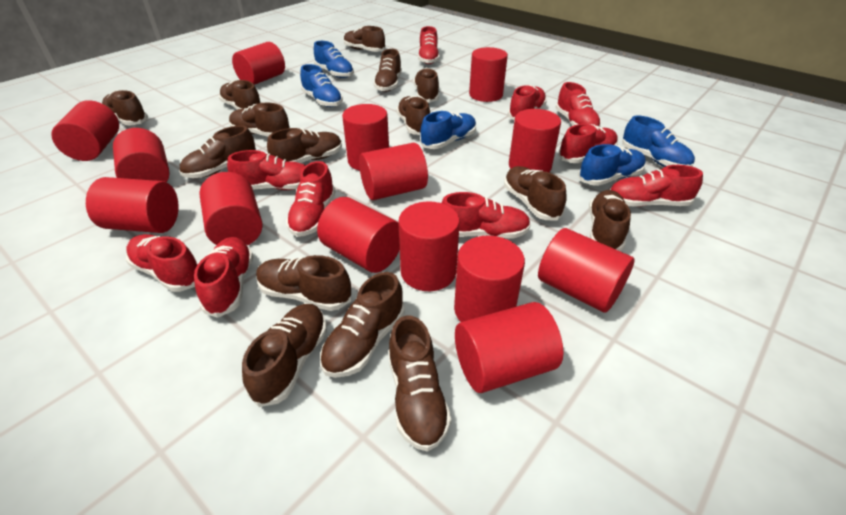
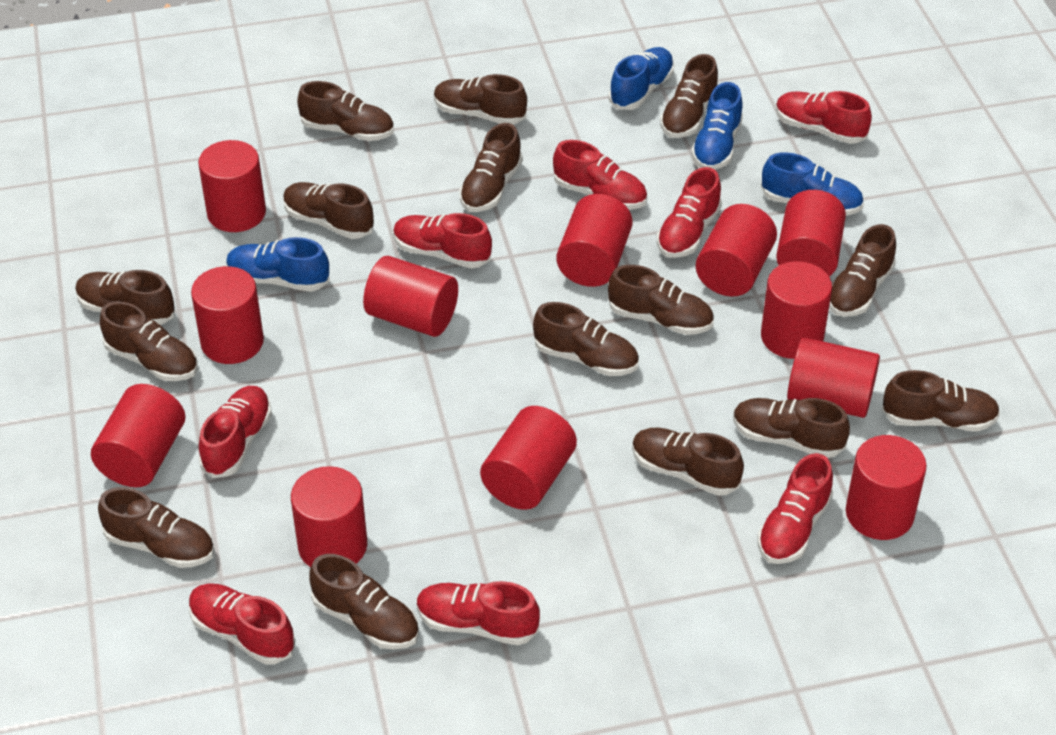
blue shoe: [300,64,343,107] [314,41,354,78] [420,111,476,149] [578,144,646,186] [622,116,695,167] = 5 -> [226,237,330,292] [609,47,674,110] [691,82,743,169] [761,153,864,216] = 4
red cylinder: [52,100,119,161] [86,177,179,233] [113,128,170,182] [199,172,262,245] [232,42,285,85] [317,197,400,273] [342,104,389,171] [359,143,428,200] [398,201,460,291] [454,236,525,322] [455,302,563,393] [469,47,508,102] [509,109,561,172] [538,228,634,313] = 14 -> [91,384,185,487] [191,266,264,364] [198,140,266,232] [291,466,367,567] [363,256,458,337] [480,406,577,510] [556,194,633,287] [696,204,777,297] [761,261,832,359] [776,190,846,277] [787,337,880,418] [846,435,927,540] = 12
red shoe: [126,234,198,292] [194,237,253,318] [227,150,306,190] [286,161,336,237] [418,26,440,64] [441,192,531,238] [508,85,547,120] [555,82,601,127] [558,124,618,163] [610,165,703,207] = 10 -> [189,583,295,664] [199,386,272,478] [393,213,492,268] [417,581,540,645] [553,140,647,210] [657,167,722,258] [757,453,833,564] [776,91,872,144] = 8

